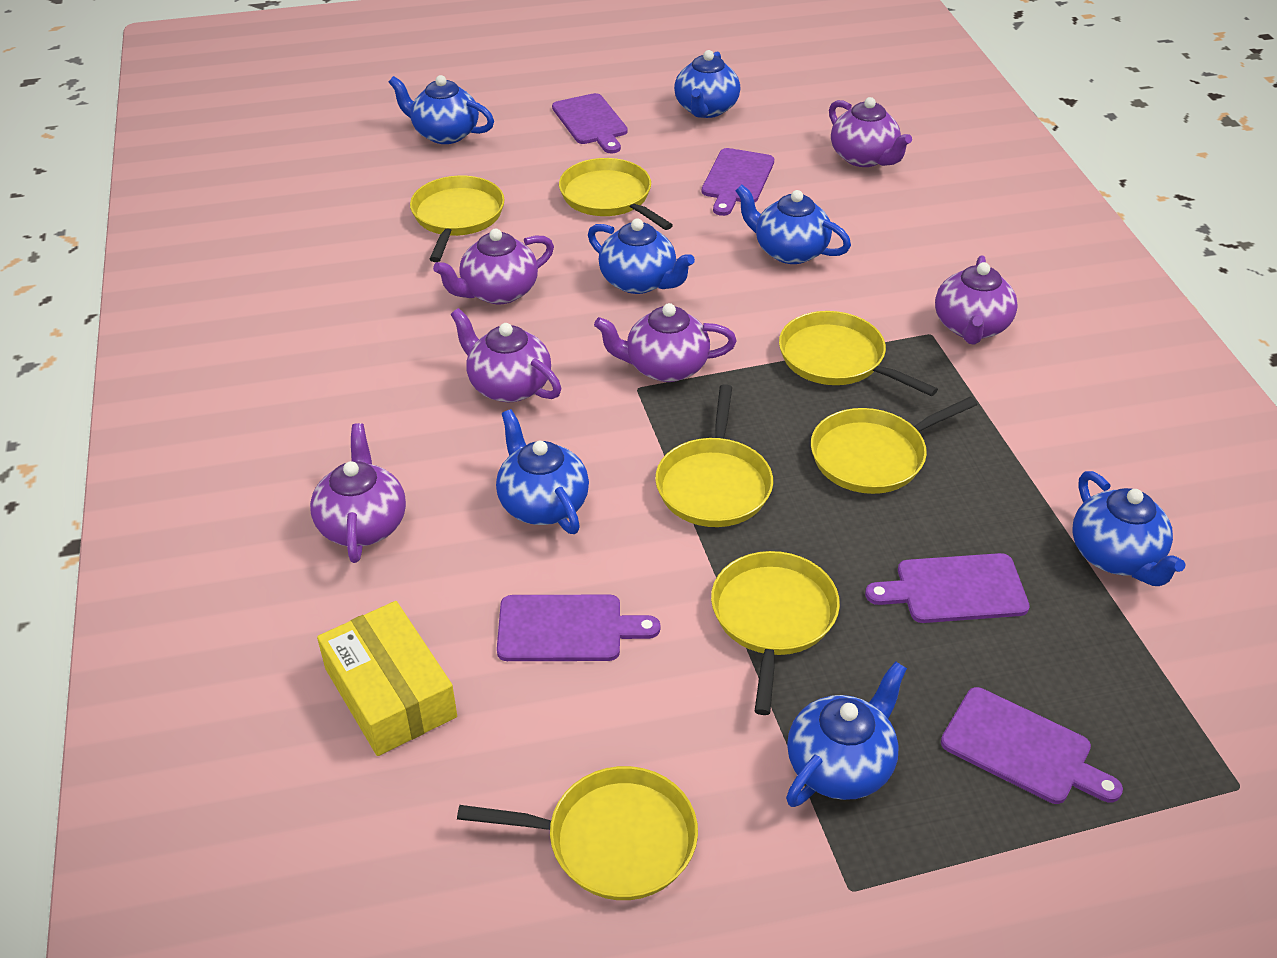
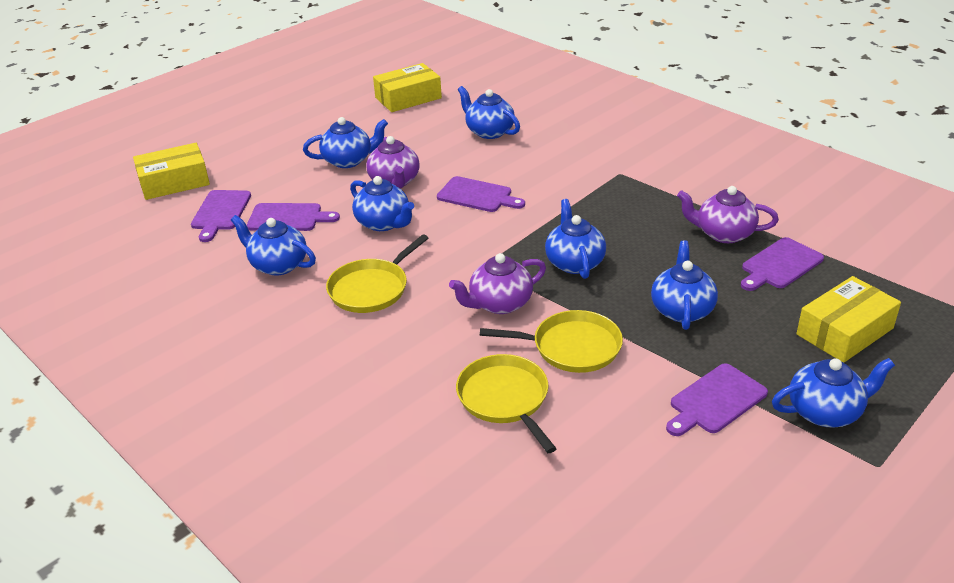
purple teapot: [310,423,406,563] [433,228,554,304] [451,308,561,402] [594,303,737,382] [829,97,912,167] [935,255,1018,345] = 6 -> [366,136,420,188] [449,253,546,314] [677,186,779,243] = 3
yellow box: [317,601,457,756] = 1 -> [133,143,210,200] [373,63,442,112] [796,276,901,363] = 3
yellow pan: [410,175,505,262] [457,766,698,900] [559,158,673,230] [655,384,773,527] [711,551,840,715] [779,311,938,396] [811,397,977,494] = 7 -> [326,234,428,313] [456,354,557,453] [480,310,623,373] = 3

